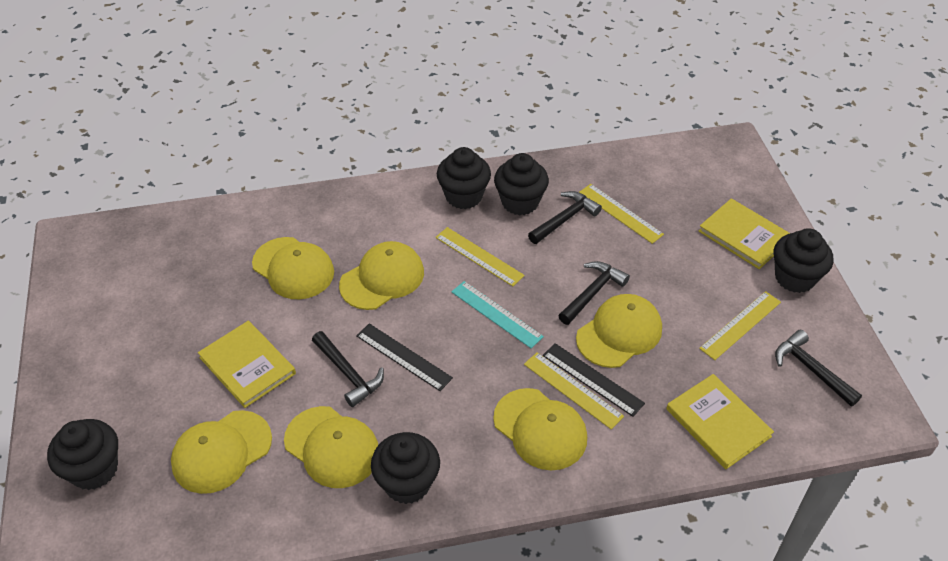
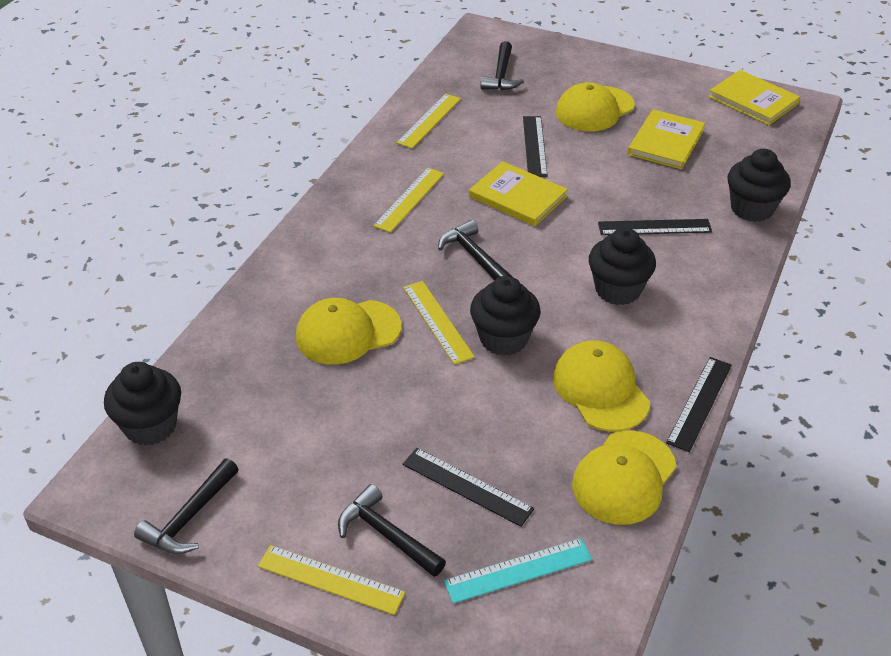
black cupcake: [47,419,118,490] [371,432,440,504] [437,147,491,209] [494,153,549,215] [774,228,833,293] = 5 -> [104,362,181,446] [470,276,541,356] [589,228,656,305] [727,149,791,222] = 4
black ruler: [356,323,453,391] [543,343,645,417] = 2 -> [403,448,534,527] [523,116,548,177] [598,219,712,235] [666,357,732,452] = 4
yellow cap: [171,410,272,494] [252,237,334,299] [284,406,378,488] [339,241,424,310] [493,388,587,470] [576,294,662,368] = 6 -> [296,298,402,365] [553,340,650,431] [556,82,635,132] [572,430,676,525] = 4

